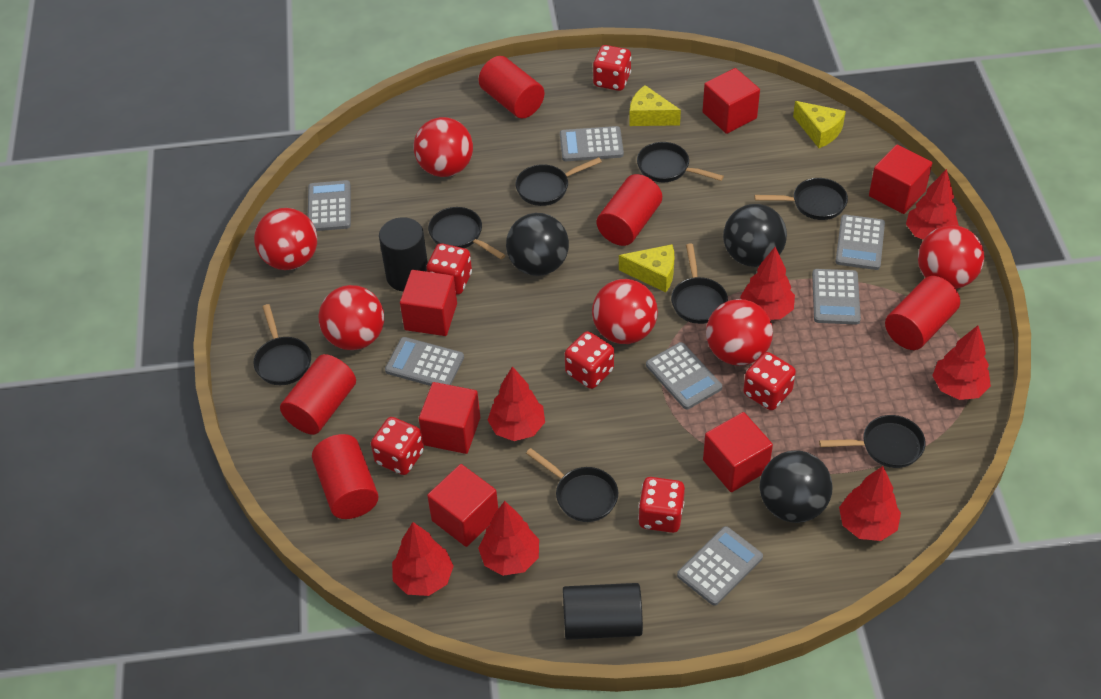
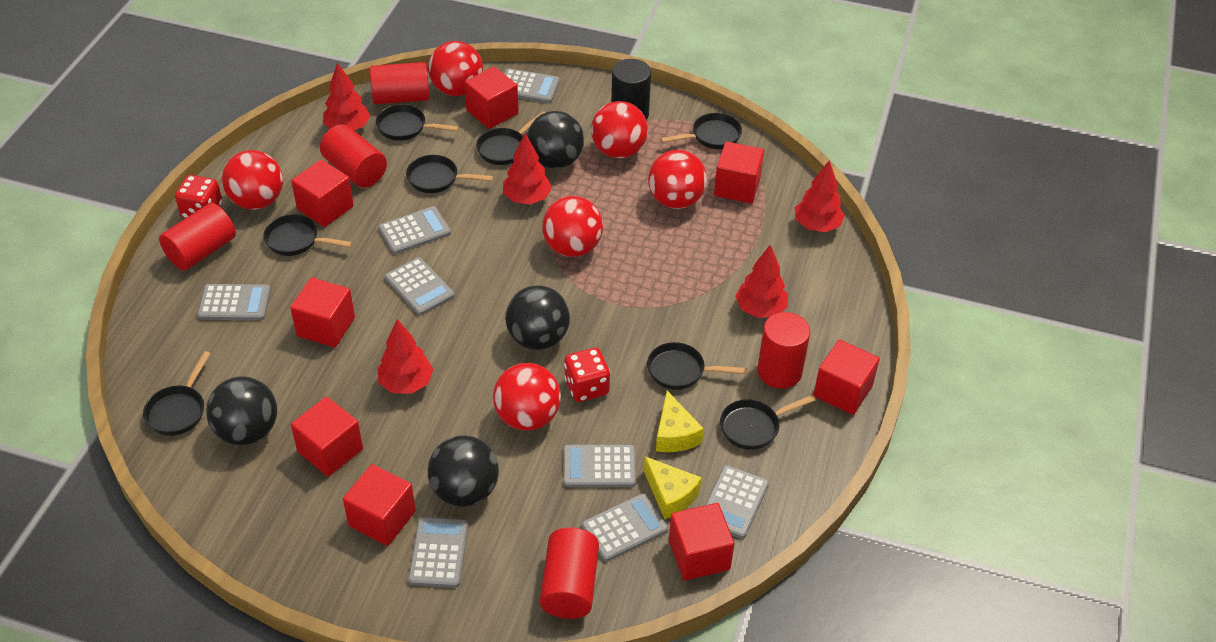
black ball: [506,213,569,276] [723,204,787,267] [760,450,833,523] = 3 -> [206,376,277,445] [428,435,499,507] [505,285,570,350] [527,111,584,169] = 4
black cylinder: [379,217,428,291] [563,583,643,640] = 2 -> [611,59,651,120] = 1
grey calculator: [308,180,351,231] [385,337,464,386] [560,126,624,161] [646,342,722,409] [677,526,763,606] [812,269,861,325] [836,215,885,270] = 7 -> [197,284,271,320] [378,206,451,254] [385,257,455,315] [408,517,468,588] [504,68,560,103] [563,445,636,487] [581,493,668,562] [704,465,769,539] = 8
red cube: [400,270,457,336] [419,382,480,454] [427,464,498,547] [703,68,760,134] [703,412,773,492] [869,144,932,214] = 6 -> [290,277,355,347] [291,159,354,227] [291,396,363,477] [343,464,416,546] [464,66,519,129] [669,503,735,581] [714,142,764,203] [814,339,880,415] = 8
red dice: [371,417,424,475] [426,243,472,294] [565,331,614,389] [593,45,632,91] [638,477,685,533] [743,352,796,410] = 6 -> [175,175,223,218] [564,348,610,402] = 2
red tree: [392,522,454,596] [478,501,539,576] [488,366,545,441] [740,247,795,320] [839,466,901,541] [906,169,959,240] [932,325,991,400] = 7 -> [323,62,370,130] [377,319,433,394] [503,133,552,204] [735,245,788,318] [795,160,845,232] = 5
yellow cheese: [619,244,674,292] [629,85,681,126] [793,101,846,148] = 3 -> [644,456,702,519] [656,391,704,452] = 2

